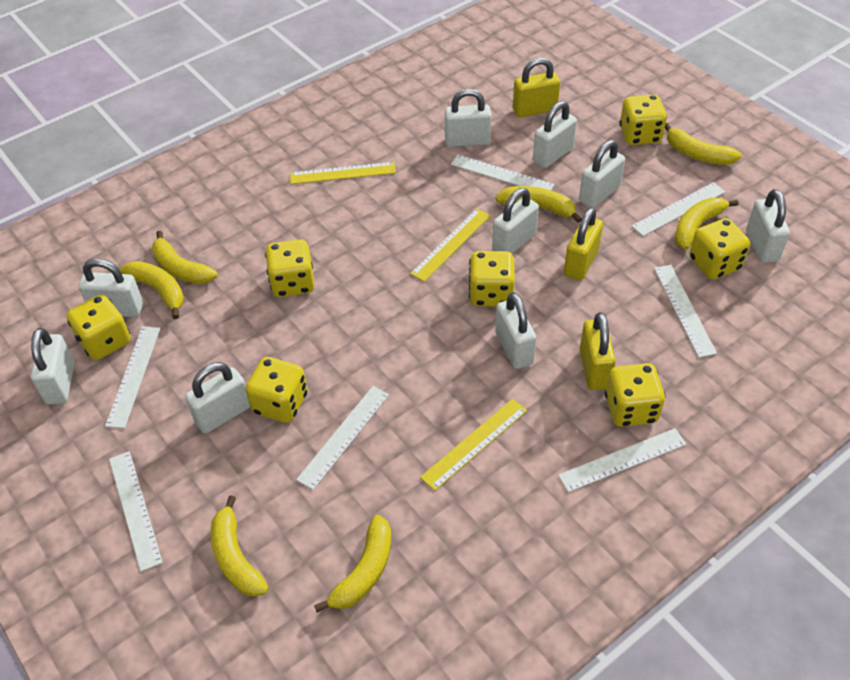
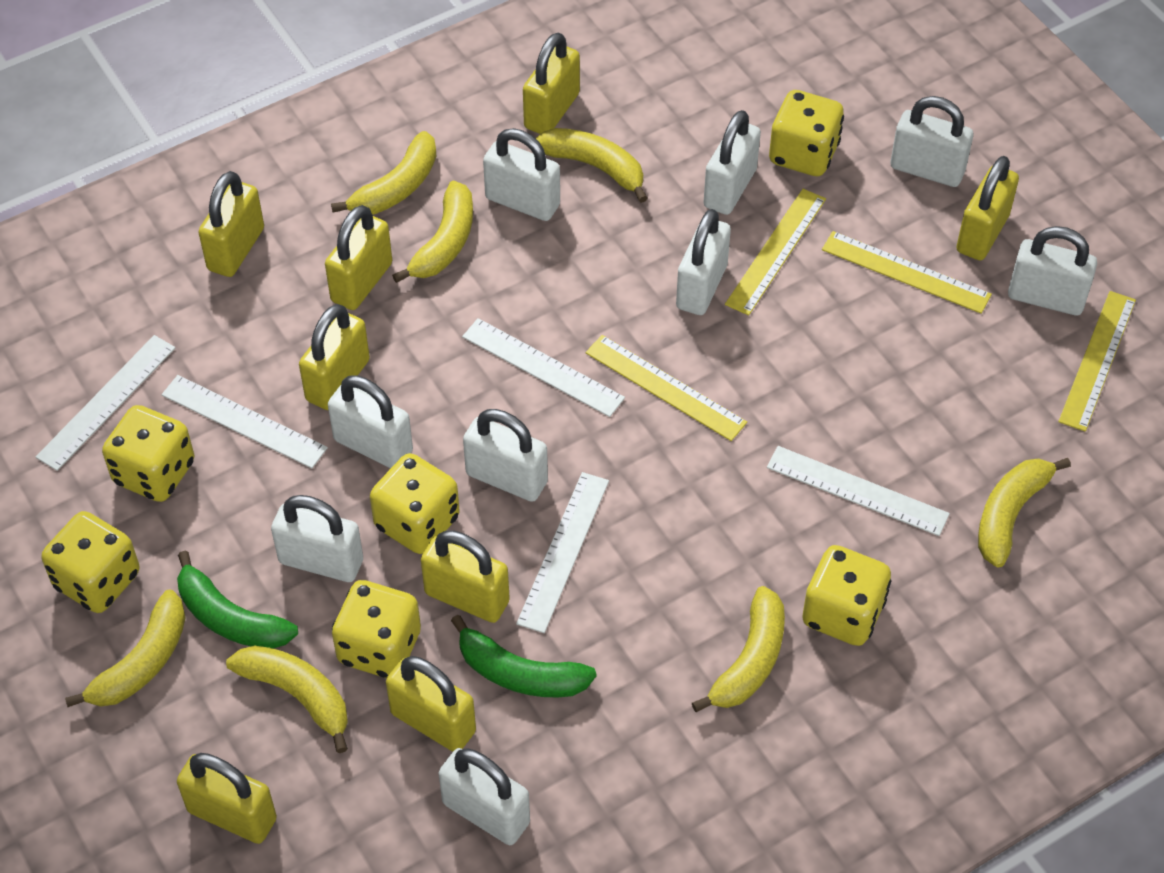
green banana: none = 0 -> [177,551,298,649] [451,615,597,697] = 2
white ruler: [105,326,160,428] [109,451,163,571] [296,386,389,490] [451,155,554,190] [558,428,686,492] [632,182,725,236] [654,265,717,358] = 7 -> [36,335,175,471] [162,375,328,468] [462,318,625,417] [516,472,609,633] [767,446,950,536] = 5
yellow dice: [67,294,131,360] [245,357,307,423] [265,239,315,297] [469,251,515,307] [605,363,665,427] [619,95,667,145] [689,218,750,280] = 7 -> [42,511,139,613] [102,405,194,502] [332,580,421,678] [370,453,460,554] [769,90,844,176] [802,545,891,646] = 6
yellow padlock: [513,58,560,118] [564,207,603,281] [580,312,616,390] = 3 -> [177,753,277,844] [198,171,264,277] [299,304,370,410] [325,205,392,310] [386,656,476,752] [421,530,510,623] [523,33,580,134] [956,156,1019,260] = 8
yellow ruler: [290,162,396,184] [410,208,491,282] [420,399,527,491] = 3 -> [586,335,747,441] [725,189,826,315] [822,231,992,314] [1058,291,1136,432] = 4

